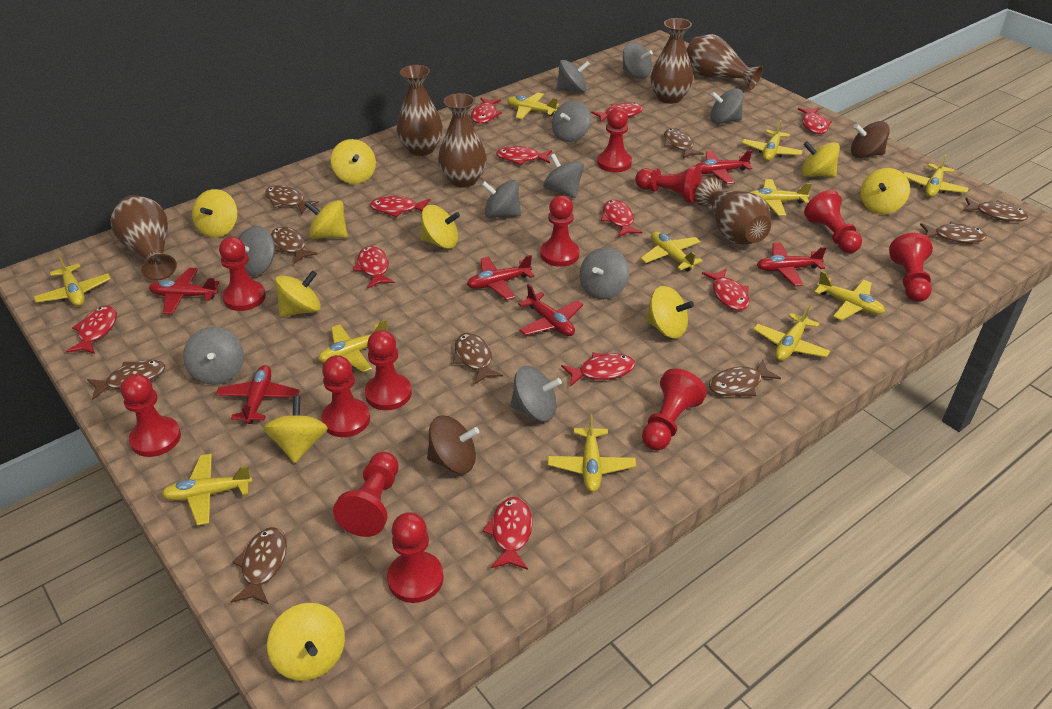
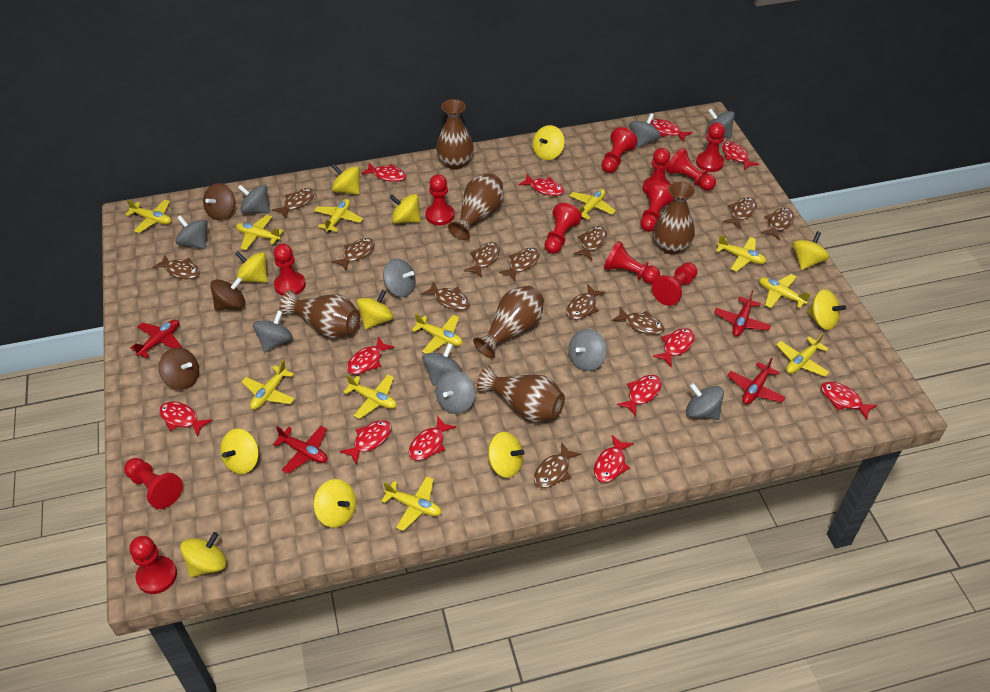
brown fish: [87,360,165,400] [231,527,287,605] [265,185,319,214] [271,227,318,264] [453,333,503,385] [664,128,704,159] [709,360,781,396] [920,221,987,243] [963,197,1028,222] = 9 -> [152,255,200,279] [272,188,314,218] [331,238,375,271] [421,281,470,310] [464,242,500,278] [499,248,540,281] [534,442,581,488] [567,284,606,320] [574,226,607,260] [612,307,665,335] [723,197,757,229] [761,207,794,240] = 12
brown spinning top: [427,415,479,474] [851,121,890,158] = 2 -> [159,347,199,390] [203,183,235,220] [210,277,245,311] = 3
red fish: [66,306,117,354] [353,246,395,288] [370,196,431,217] [471,98,502,124] [483,497,532,570] [496,146,552,165] [561,352,635,387] [591,102,643,122] [601,200,642,237] [702,268,749,311] [798,108,832,134] = 11 -> [159,401,213,436] [340,420,392,465] [347,336,395,374] [361,163,407,182] [408,417,456,461] [518,174,564,196] [594,435,634,483] [617,375,662,416] [650,119,692,142] [653,328,695,367] [722,141,759,171] [821,382,878,420] = 12
red plane: [149,268,219,314] [216,365,300,424] [467,255,534,300] [518,284,583,336] [695,150,752,184] [757,242,826,286] = 6 -> [130,320,182,358] [273,426,328,474] [714,290,771,336] [727,357,785,404] = 4
yellow spinning top: [192,189,238,238] [263,396,328,463] [267,603,345,681] [275,270,321,317] [305,200,348,239] [331,139,376,184] [421,205,460,249] [646,286,694,339] [801,141,840,177] [860,168,910,214] = 10 -> [180,532,227,577] [220,428,259,474] [235,251,268,283] [313,479,356,528] [332,164,360,195] [357,289,394,329] [389,194,421,223] [488,432,525,478] [533,125,565,160] [792,231,829,270] [807,289,846,330] = 11

